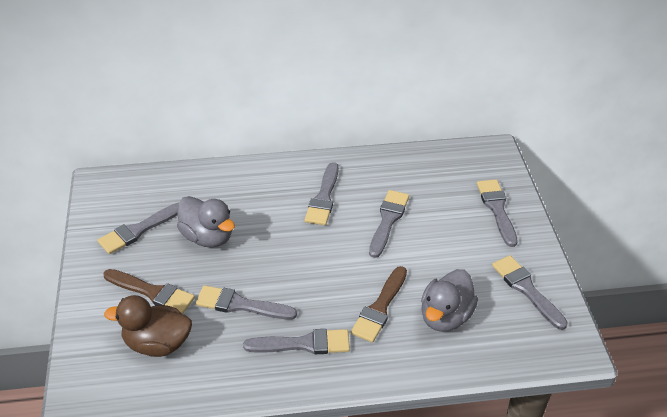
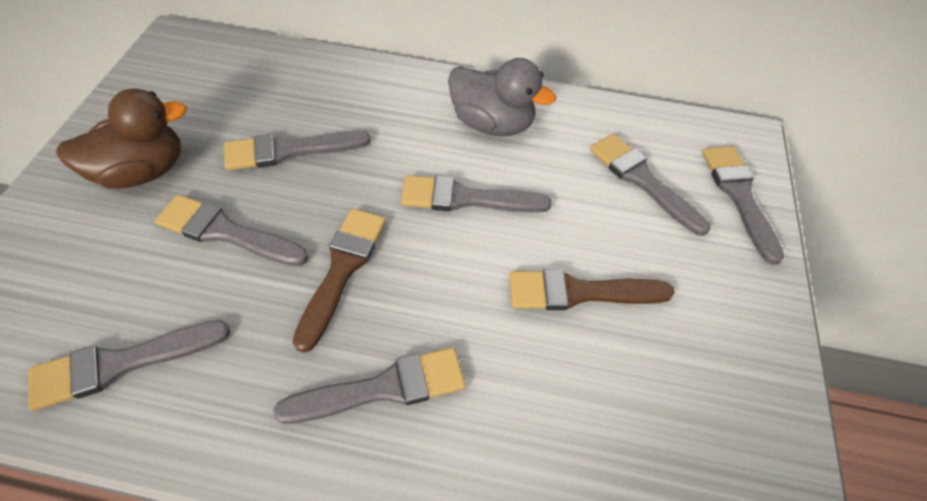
grey duck: [177,196,235,248] [421,269,478,332] = 2 -> [448,58,556,136] = 1

